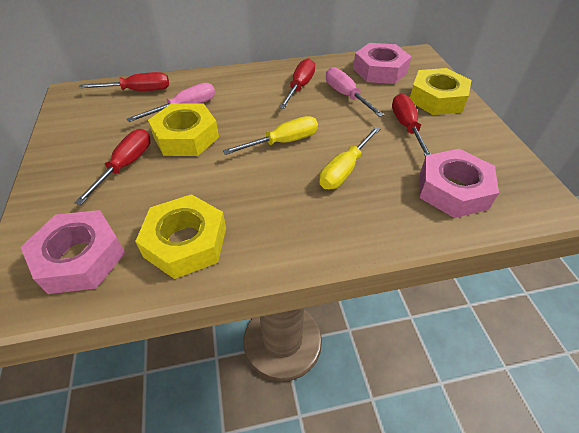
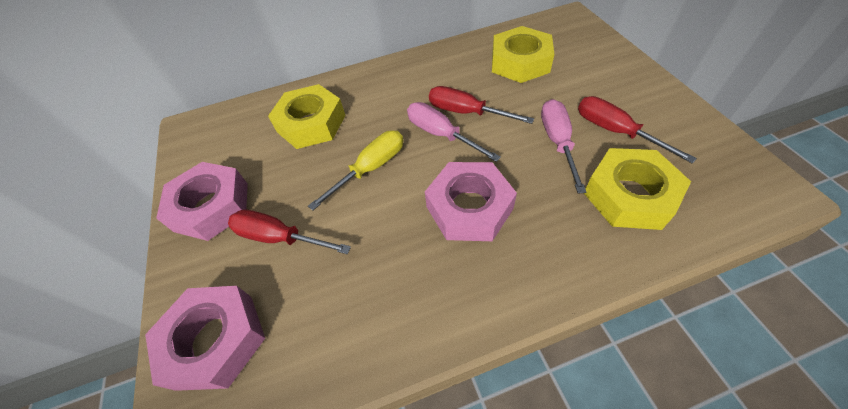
red screwdriver: [74,129,151,205] [79,72,169,91] [279,58,315,109] [392,94,431,157] = 4 -> [228,209,351,254] [429,86,534,124] [578,96,697,163] = 3
yellow screwdriver: [223,116,318,155] [319,127,380,189] = 2 -> [308,130,403,211] = 1

